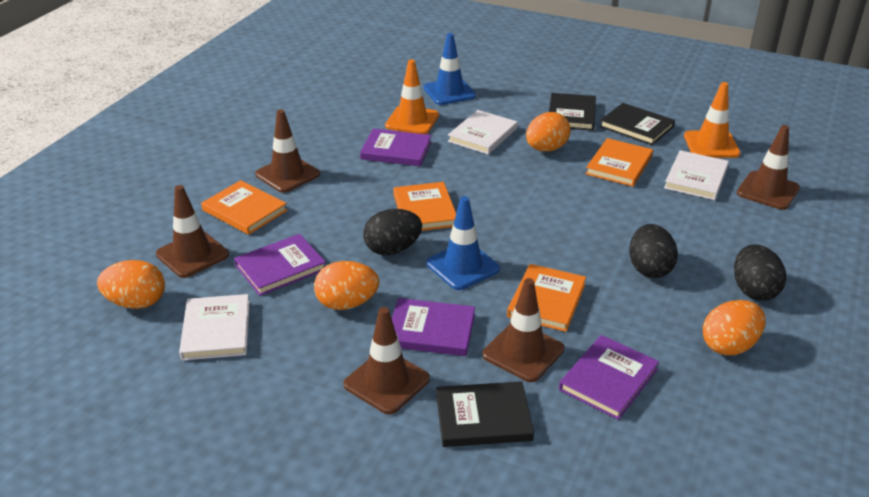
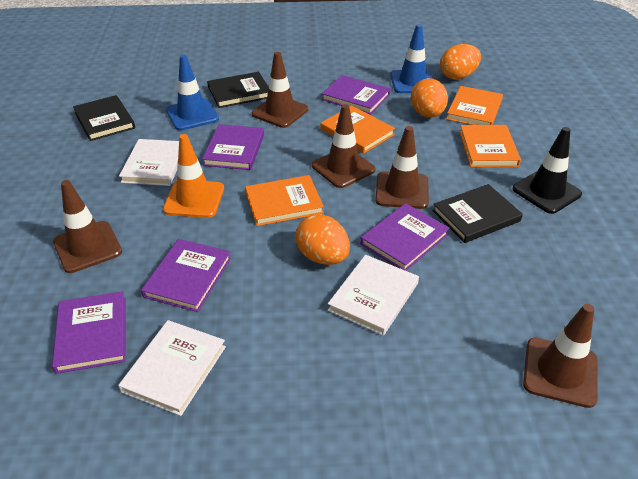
black egg: [363,209,422,256] [629,224,678,278] [734,244,786,301] = 3 -> none = 0
black traffic cone: none = 0 -> [513,127,582,214] = 1
orange egg: [97,260,165,309] [314,261,379,310] [526,112,571,152] [703,300,766,355] = 4 -> [295,214,350,265] [411,78,448,118] [440,44,481,80] = 3
orange traffic cone: [385,59,439,134] [684,82,740,158] = 2 -> [163,134,224,218] = 1
purple book: [234,234,326,296] [360,128,431,166] [392,298,475,356] [559,335,659,420] = 4 -> [52,291,126,374] [141,239,231,312] [202,124,264,170] [322,75,390,115] [360,203,450,271] = 5

